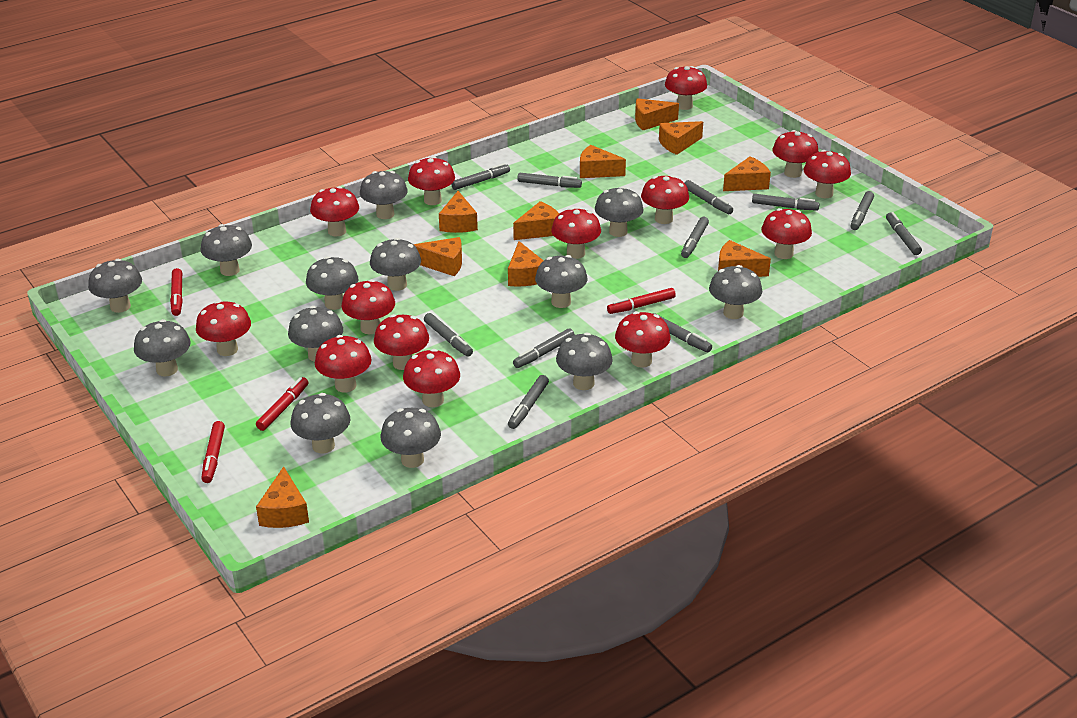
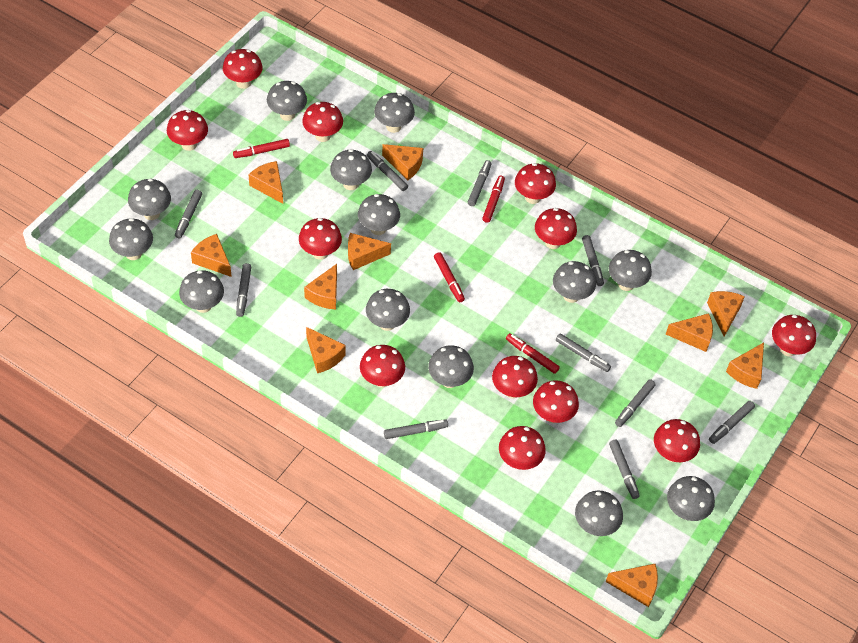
grey marker: [424,313,473,357] [451,163,510,190] [508,375,549,429] [513,328,575,368] [517,173,582,188] [653,313,712,352] [681,217,709,258] [684,180,733,214] [752,194,819,211] [850,191,874,230] [886,212,922,255] = 11 -> [175,190,202,238] [236,263,251,317] [367,151,408,191] [384,419,448,439] [468,160,491,206] [556,334,611,372] [582,235,604,286] [609,440,640,499] [615,379,656,427] [709,401,755,444] = 10
red mushroom: [196,301,251,356] [310,186,359,237] [315,335,372,392] [342,279,395,334] [374,314,429,370] [403,349,460,407] [408,156,455,205] [551,207,601,259] [615,311,670,368] [641,175,689,224] [665,66,707,110] [762,208,812,259] [772,130,819,178] [804,150,851,198] = 14 -> [167,110,208,151] [223,49,263,89] [299,218,342,260] [302,102,343,142] [360,345,405,387] [492,356,538,398] [499,426,546,470] [515,163,556,204] [533,380,579,423] [535,208,577,249] [654,419,700,462] [772,315,816,356] = 12

